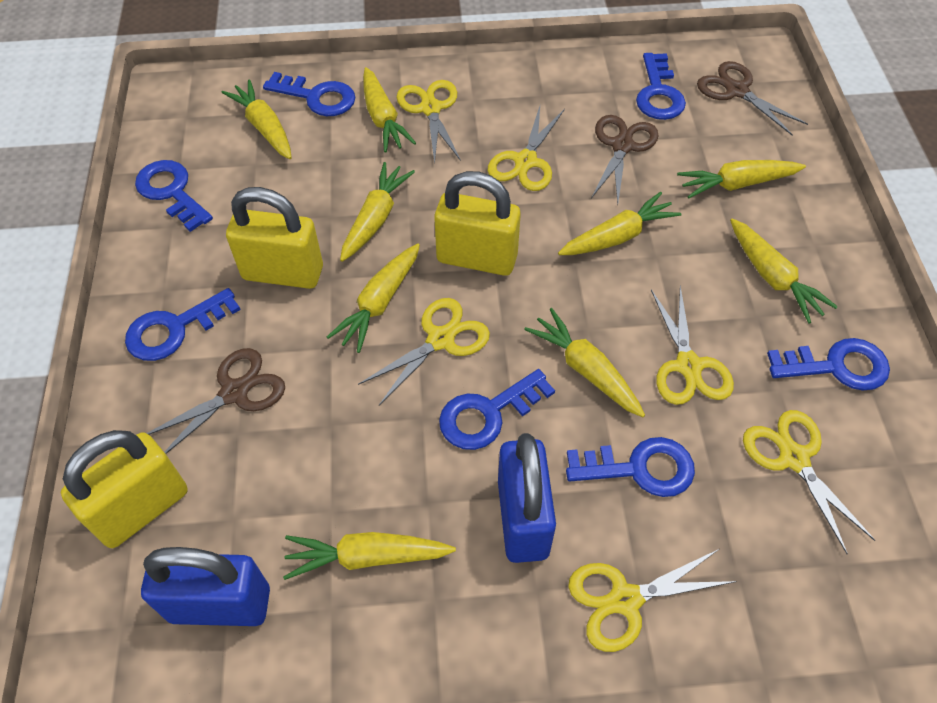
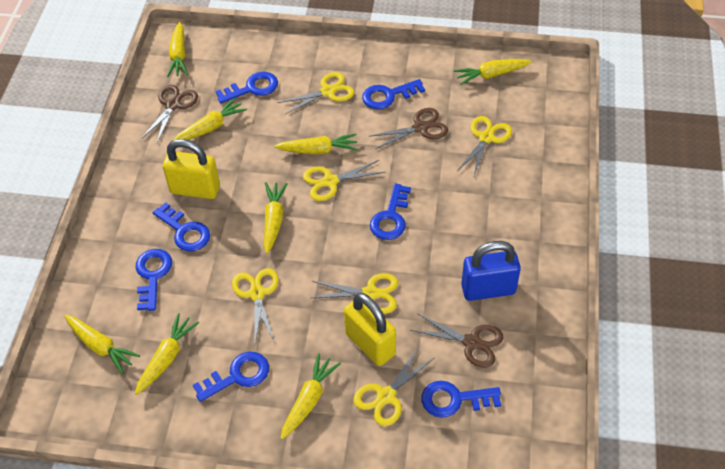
blue padlock: [141,547,270,626] [498,433,556,563] = 2 -> [461,241,521,301] = 1
yellow carrot: [221,79,292,159] [283,532,456,580] [327,243,420,353] [340,162,415,262] [363,67,416,152] [524,308,645,417] [558,192,682,255] [677,160,806,198] [730,218,838,324] = 9 -> [65,315,140,374] [135,313,199,395] [167,22,188,77] [173,98,247,140] [264,182,288,254] [274,133,358,154] [280,353,341,439] [454,59,532,85] = 8
yellow padlock: [61,430,188,548] [226,187,323,289] [434,171,521,276] = 3 -> [163,139,220,199] [344,293,396,366] = 2

